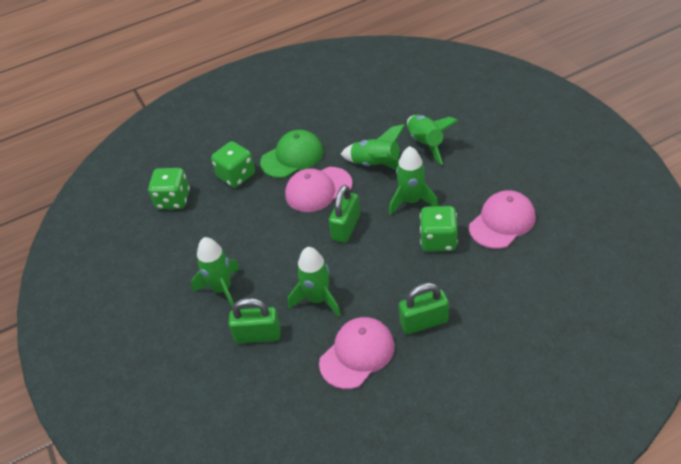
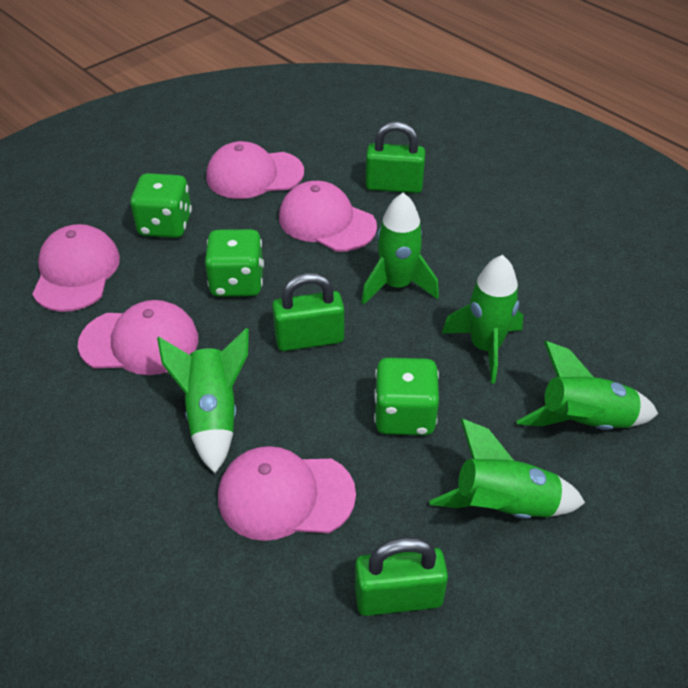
green cap: [260,130,324,178] = 1 -> none = 0
pink cap: [285,167,353,212] [319,317,395,389] [469,190,536,249] = 3 -> [32,224,120,312] [78,300,198,375] [206,141,304,199] [218,446,356,541] [279,181,377,252] = 5

